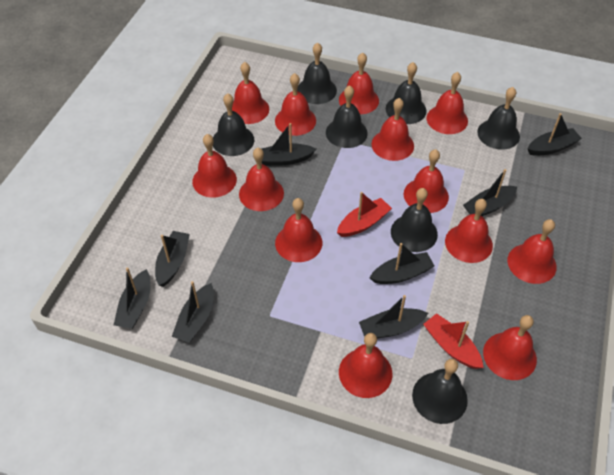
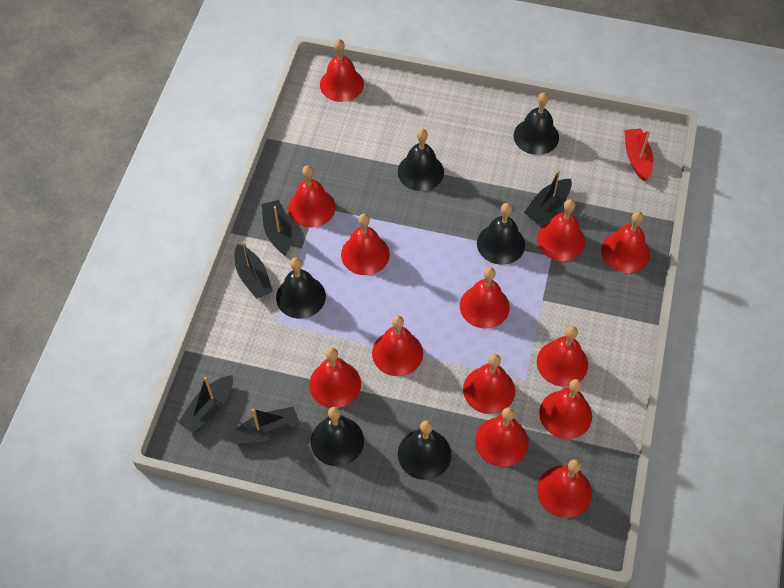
black bell: [213,93,254,156] [297,42,337,104] [326,85,368,148] [386,62,426,124] [391,188,438,252] [412,359,468,424] [477,87,520,150] = 7 -> [276,257,326,319] [311,407,364,466] [398,129,444,191] [398,420,451,480] [477,203,525,265] [514,92,559,155] = 6
black boat: [114,268,150,329] [155,231,190,287] [172,281,214,343] [262,123,316,166] [359,295,428,338] [370,243,434,284] [463,169,517,216] [528,113,582,156] = 8 -> [178,375,233,433] [228,407,300,444] [234,241,273,299] [262,200,292,255] [524,170,572,223] = 5
red boat: [337,192,392,237] [423,313,483,369] = 2 -> [624,128,653,181] = 1

